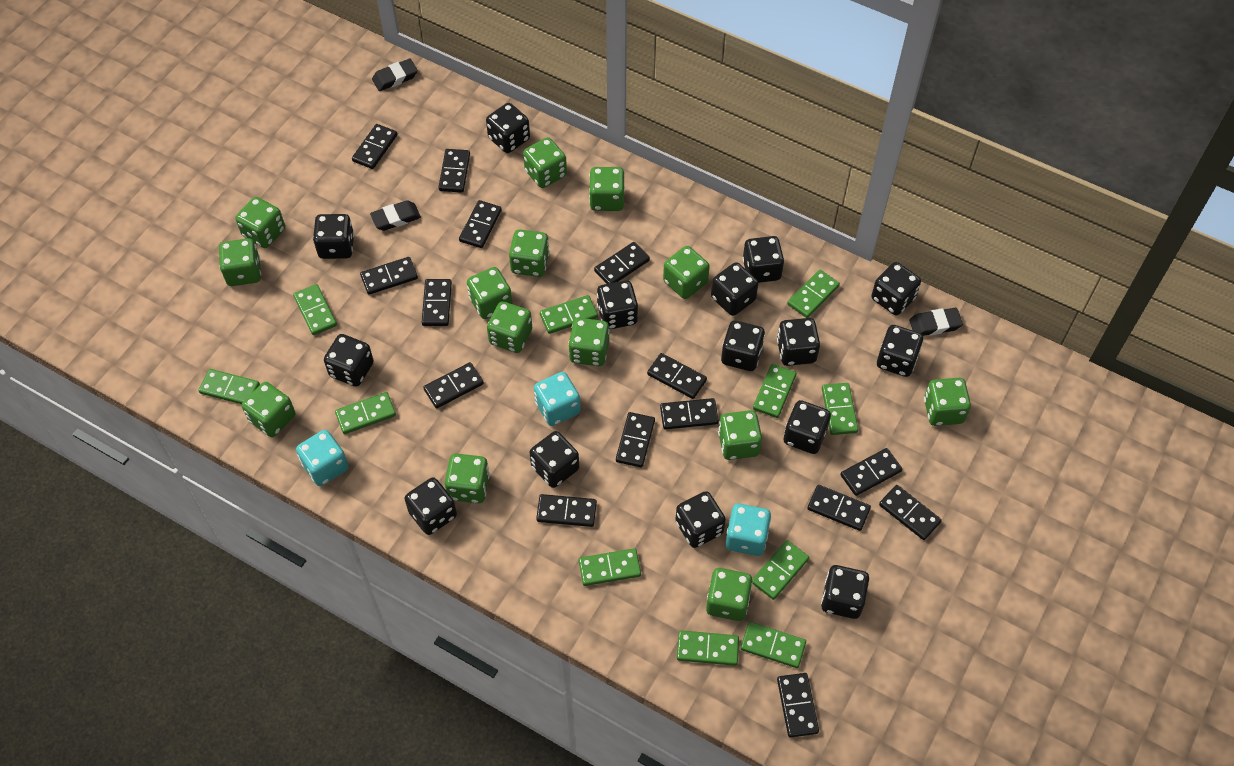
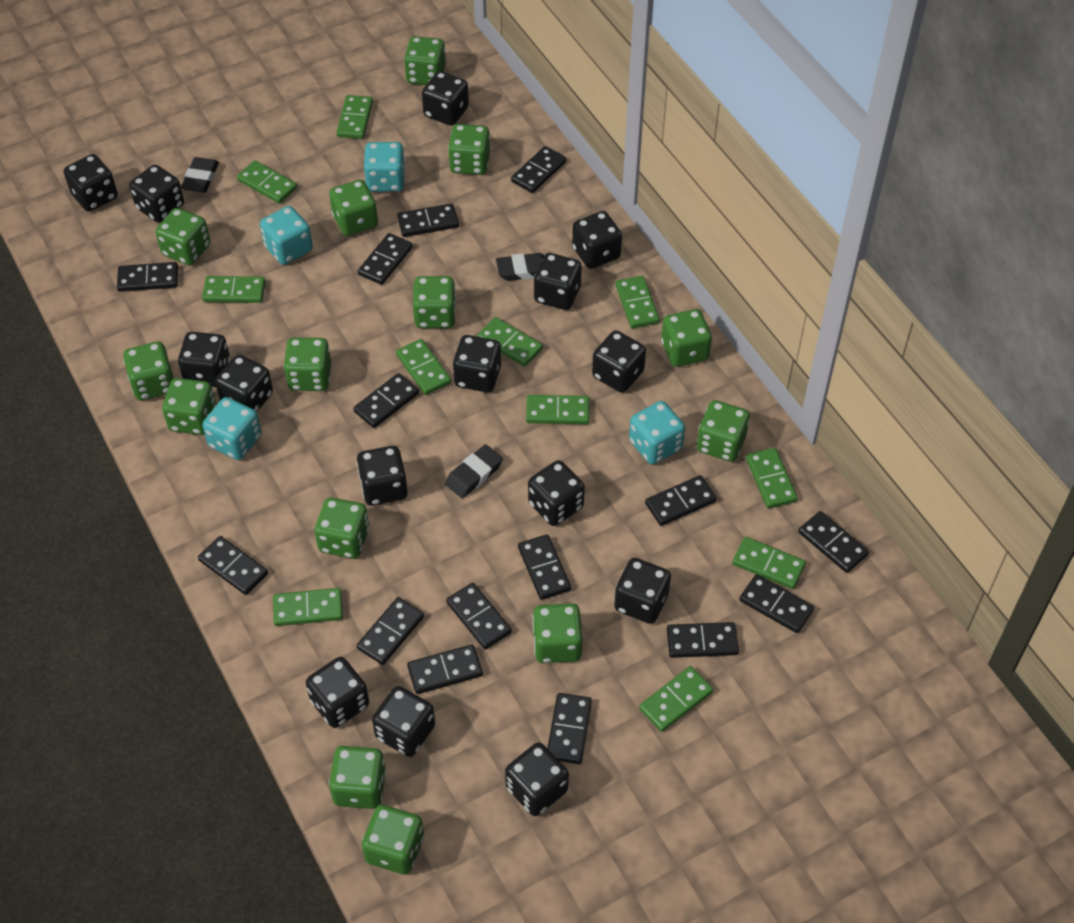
turquoise dice: [296,430,349,486] [534,372,581,426] [726,503,771,556] = 3 -> [203,397,261,460] [260,206,313,265] [364,142,405,192] [629,401,685,464] = 4

